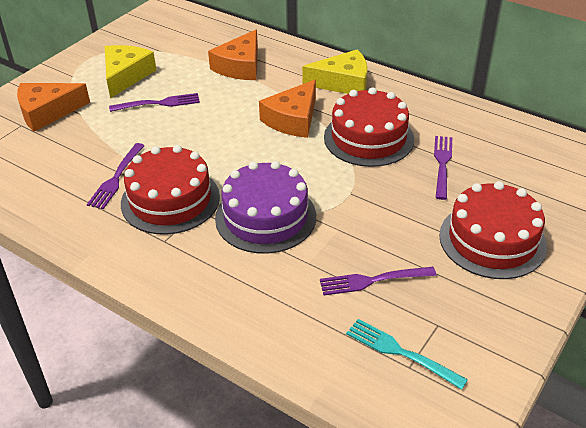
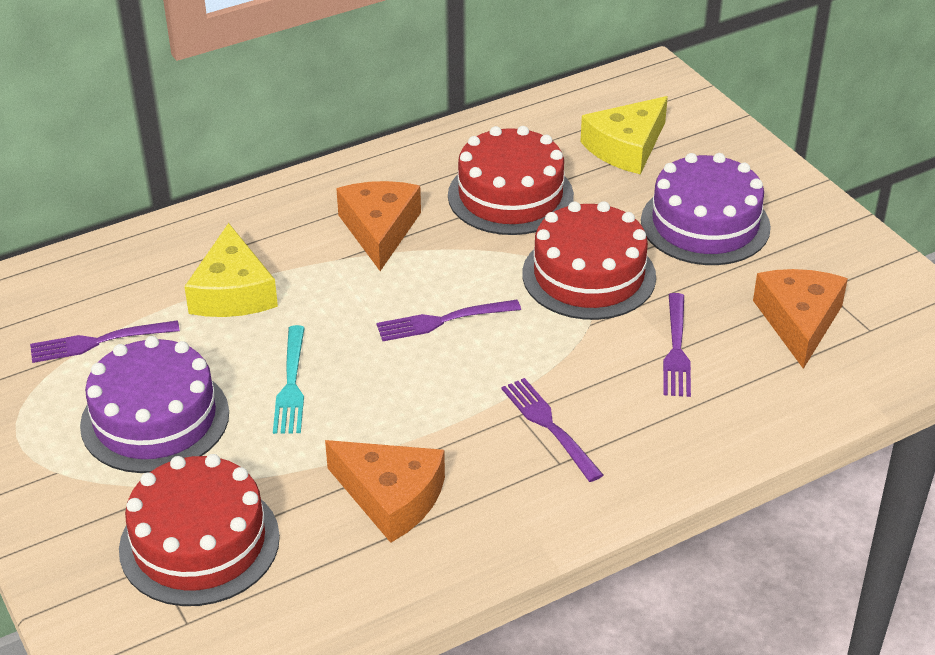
purple cake: [215,161,316,254] = 1 -> [80,336,229,473] [641,153,771,265] = 2

